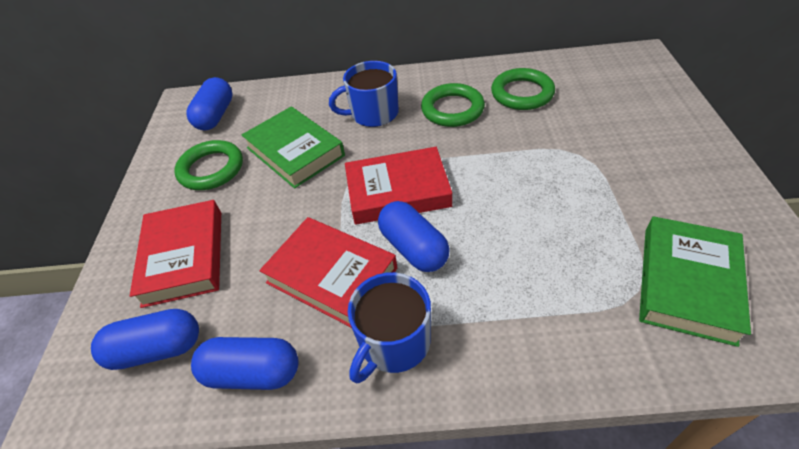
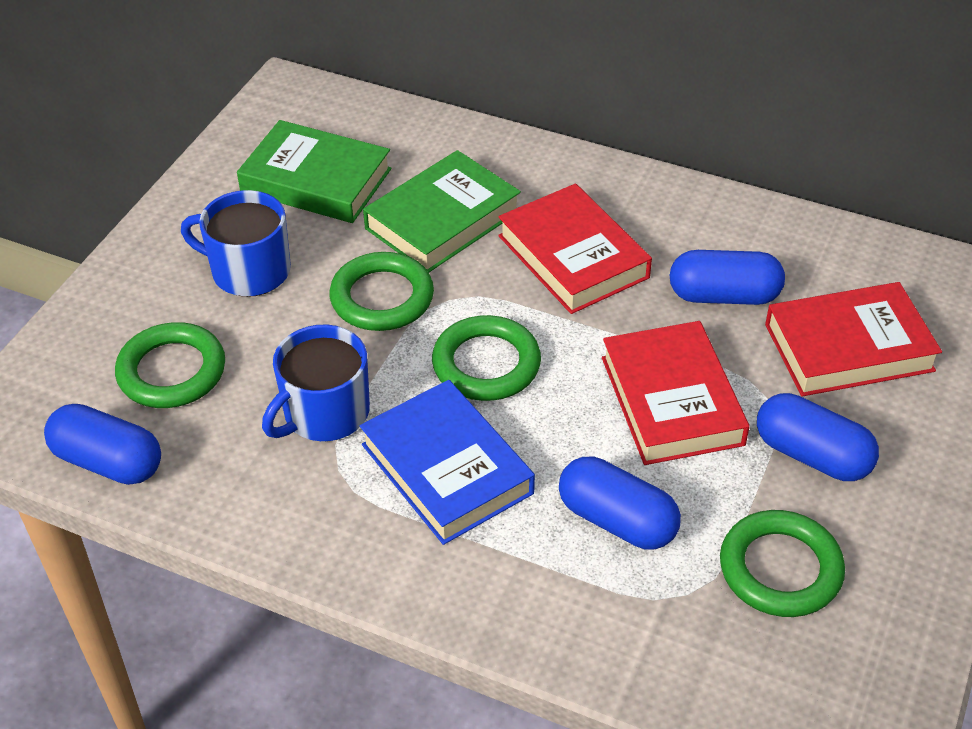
blue book: none = 0 -> [360,380,535,545] = 1
green ring: [174,140,243,190] [421,83,485,127] [491,68,555,110] = 3 -> [115,322,225,408] [329,252,434,331] [432,315,541,401] [720,510,845,617] = 4

